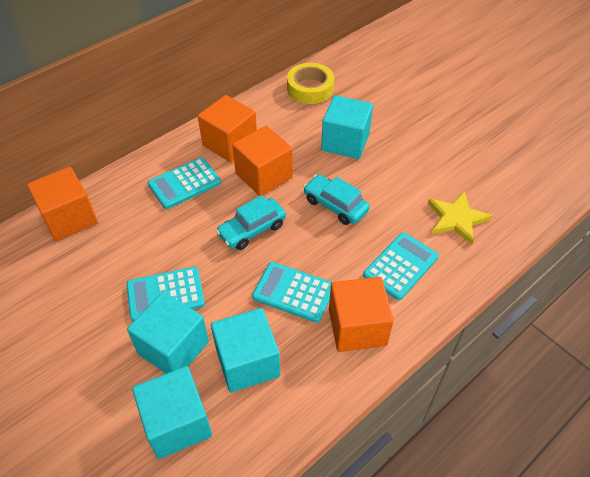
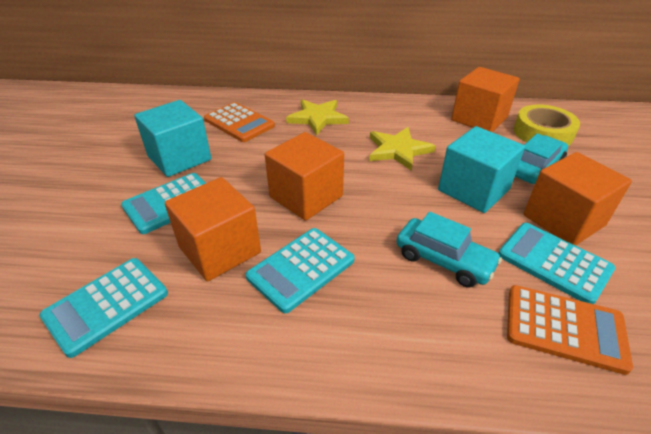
orange calculator: none = 0 -> [204,102,275,142] [507,285,633,375] = 2
turquoise cube: [127,291,209,374] [132,366,212,459] [211,308,280,393] [321,95,373,159] = 4 -> [134,100,211,177] [438,126,525,213] = 2
yellow star: [428,191,492,245] = 1 -> [286,99,349,135] [369,127,436,171] = 2

